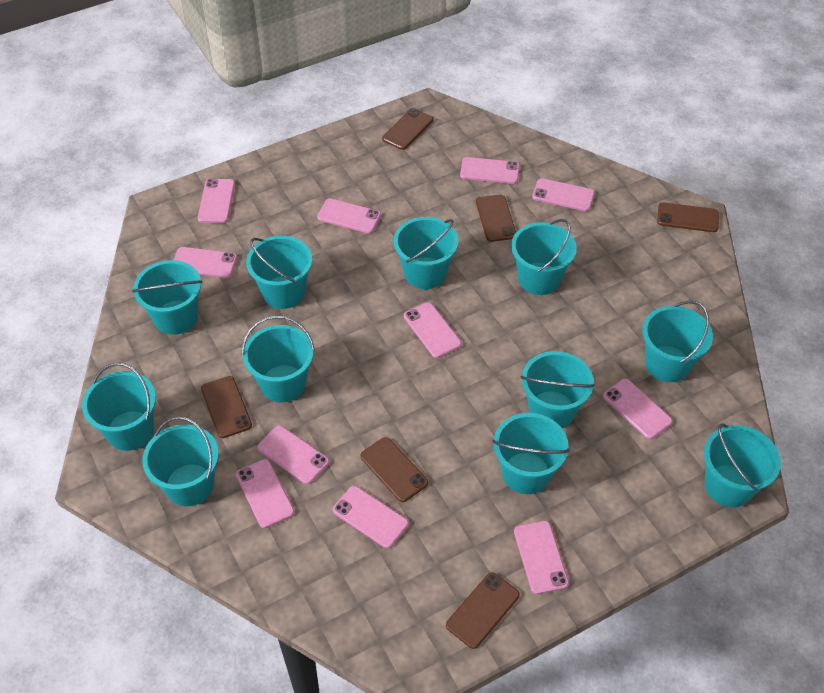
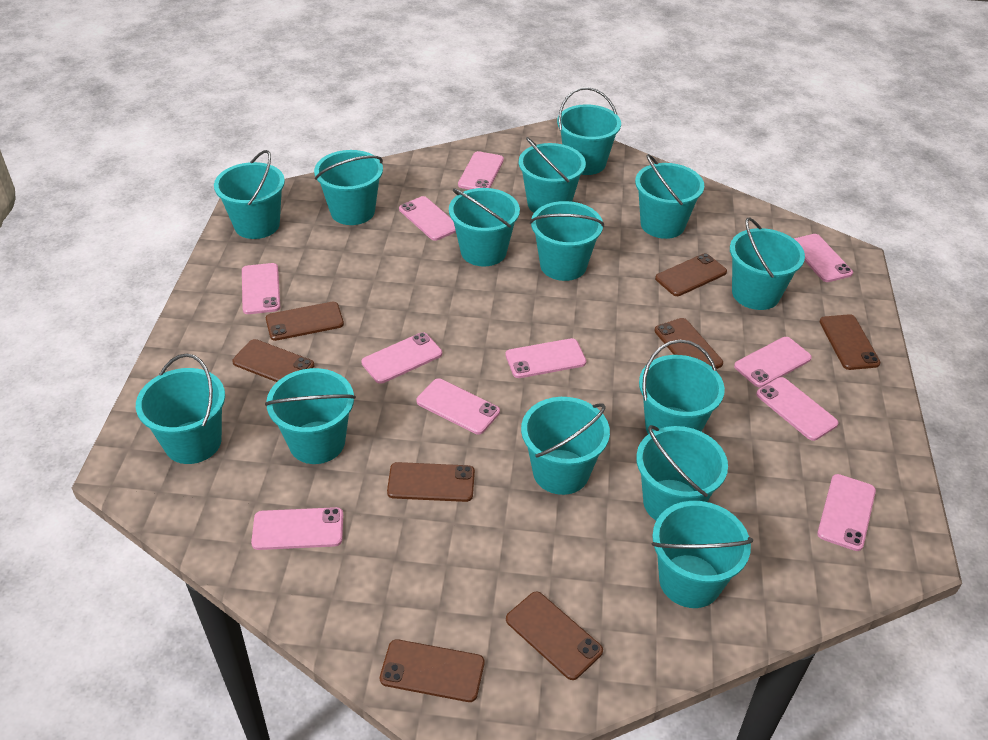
brown phone: [201,376,252,438] [360,437,428,502] [382,108,433,150] [446,572,520,649] [476,195,516,242] [657,202,719,232] = 6 -> [232,339,314,382] [266,302,344,341] [380,639,484,702] [387,462,475,502] [506,591,603,680] [655,253,727,296] [655,318,723,369] [819,314,881,370] = 8
turquoise bucket: [82,362,156,451] [132,260,202,335] [142,416,219,506] [242,316,315,402] [246,236,312,309] [394,217,458,289] [492,413,570,494] [511,219,577,295] [520,351,595,428] [643,301,713,382] [704,424,781,507] = 11 -> [136,353,225,464] [214,150,285,239] [265,368,356,464] [314,150,383,225] [449,188,520,267] [519,137,586,213] [521,397,610,495] [530,201,604,281] [557,87,621,175] [635,154,704,239] [636,425,728,520] [639,340,725,434] [652,501,753,608] [730,217,805,310] = 14

